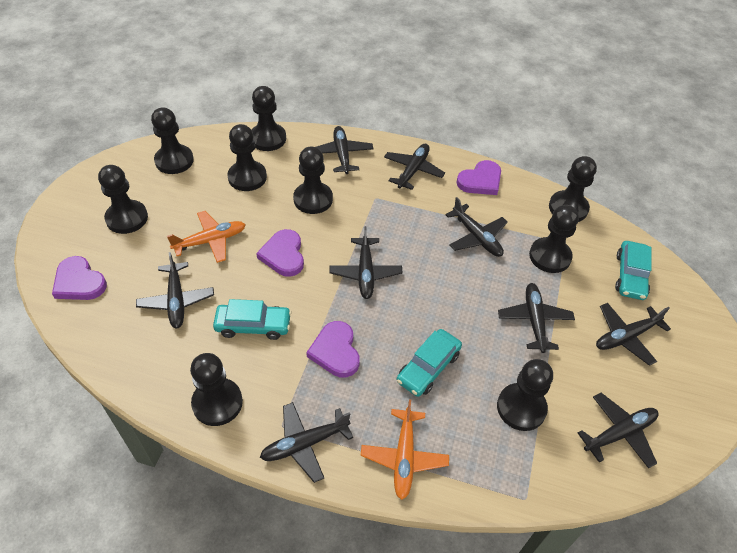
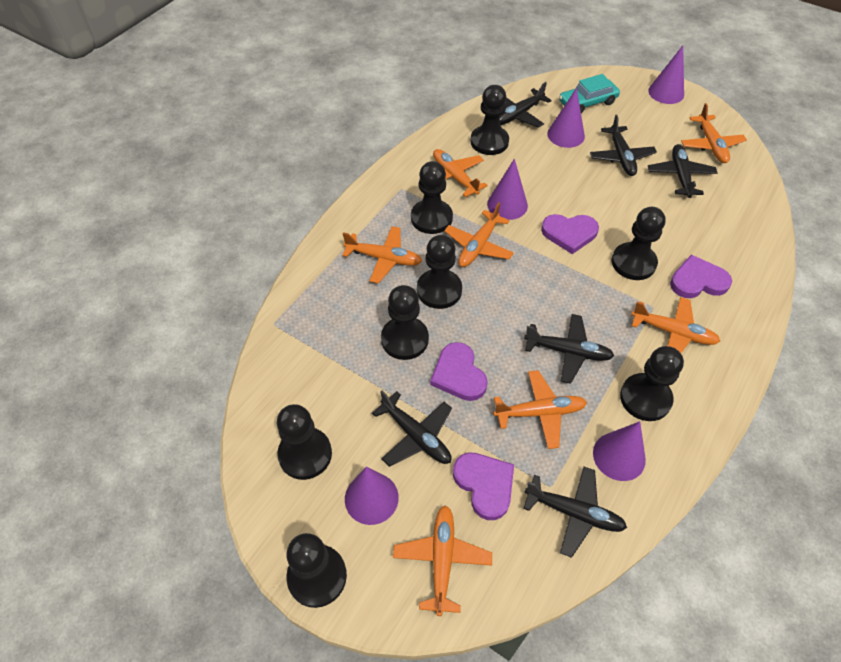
black pawn: [98,165,148,234] [151,107,194,174] [190,353,243,426] [227,124,267,191] [252,86,286,151] [293,146,333,214] [497,359,553,431] [529,205,579,273] [549,156,597,222] = 9 -> [277,404,332,480] [286,533,347,608] [381,285,429,360] [411,161,453,234] [417,235,462,309] [470,85,509,155] [612,207,665,280] [620,346,684,421] = 8
black plane: [136,252,214,329] [260,402,353,483] [316,126,374,174] [330,226,403,299] [384,144,445,190] [445,197,508,257] [498,283,575,353] [578,393,659,469] [596,303,671,366] = 9 -> [372,390,452,467] [500,82,552,128] [523,467,627,558] [524,314,614,384] [590,114,657,176] [648,144,717,198] = 6
orange plane: [167,211,246,263] [360,399,449,500] = 2 -> [342,226,422,284] [393,505,492,616] [433,149,488,197] [444,203,514,267] [493,370,587,449] [631,297,720,353] [681,103,747,163] = 7
purple cone: none = 0 -> [345,466,399,525] [487,159,528,220] [547,88,585,148] [593,421,646,481] [648,46,684,104] = 5
turquoise car: [213,299,292,340] [397,329,462,397] [615,241,651,300] = 3 -> [559,74,620,113] = 1

